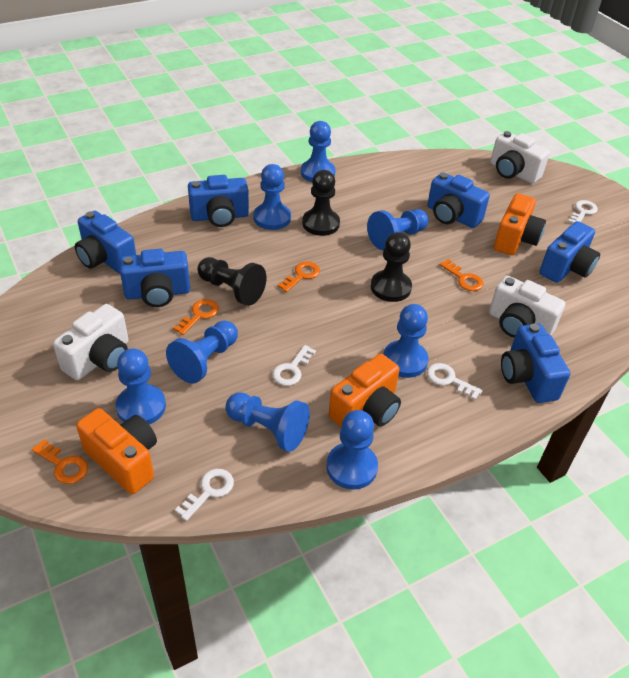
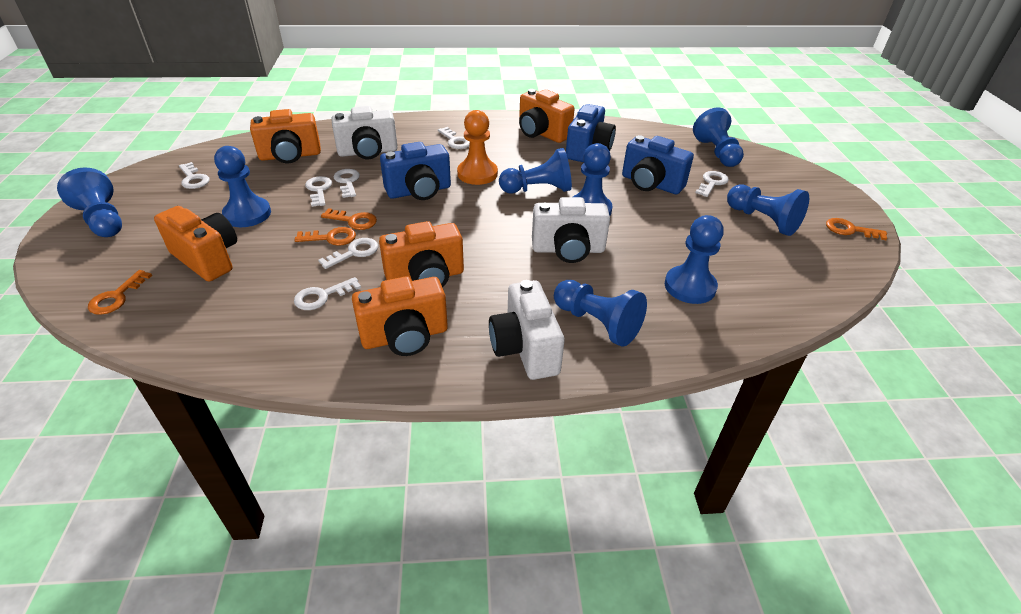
black pawn: [197,257,266,306] [302,170,340,236] [371,232,412,302] = 3 -> none = 0
blue camera: [75,211,136,274] [120,249,190,307] [188,175,249,227] [427,172,490,228] [501,324,570,403] [539,221,600,283] = 6 -> [380,142,451,200] [566,104,616,162] [622,135,694,194] = 3
orange camera: [76,408,157,494] [329,354,401,428] [494,193,546,255] = 3 -> [154,206,237,282] [250,109,321,163] [352,276,448,356] [379,221,464,287] [519,89,575,143] = 5
orange pawn: none = 0 -> [457,110,498,185] = 1
white key: [175,469,234,521] [272,345,316,386] [427,363,483,400] [568,200,598,223] = 4 -> [179,162,210,189] [294,277,361,310] [305,176,332,207] [318,238,379,269] [334,169,360,198] [438,127,470,149] [695,171,729,197] = 7

